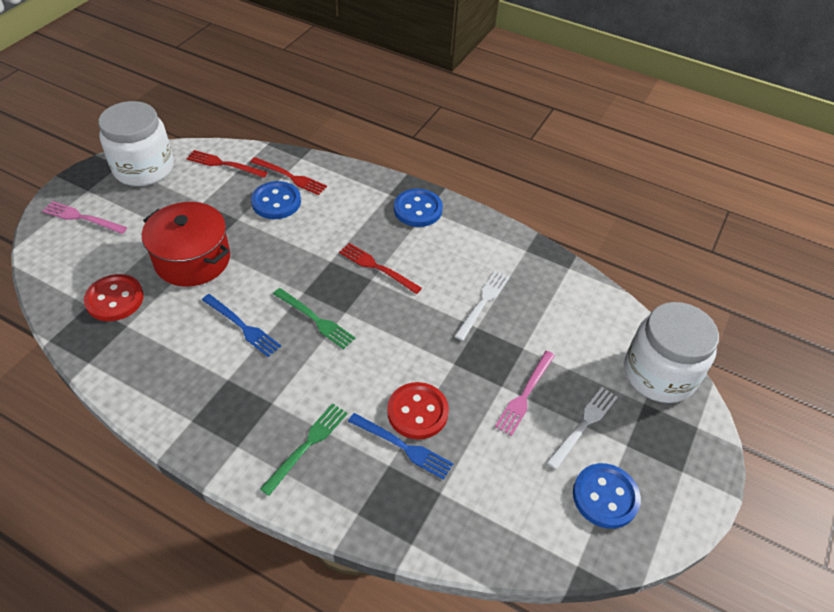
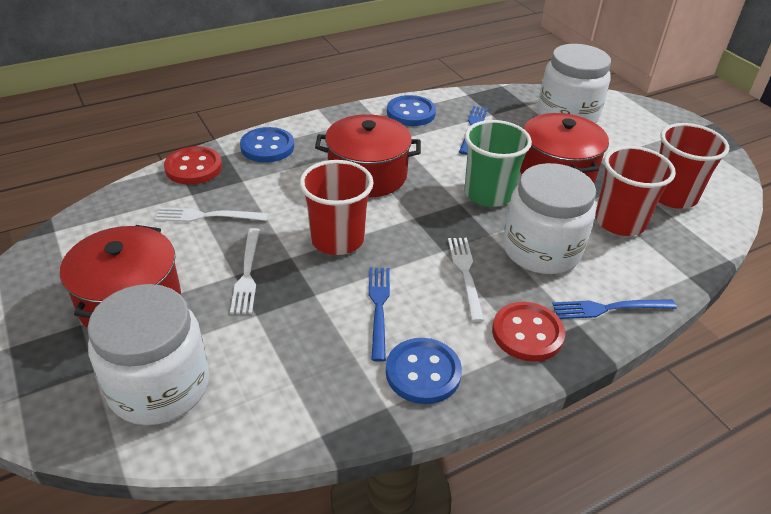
blue fork: [202,294,281,357] [348,413,454,480] = 2 -> [369,267,390,362] [459,106,488,155] [552,299,677,319] = 3
green cup: none = 0 -> [464,120,532,207] = 1
green fork: [260,403,347,496] [273,288,356,349] = 2 -> none = 0
pink fork: [42,201,127,234] [495,351,555,436] = 2 -> none = 0
red cup: none = 0 -> [300,160,374,255] [595,146,676,236] [658,123,730,209] = 3
red fork: [186,150,268,178] [250,157,327,195] [339,243,422,294] = 3 -> none = 0
red pot: [142,202,230,287] = 1 -> [60,225,181,327] [315,114,421,197] [520,113,609,183] = 3
white fork: [454,270,510,341] [547,387,618,470] = 2 -> [155,208,268,222] [230,228,260,314] [448,238,484,322] = 3
white jar: [98,101,174,186] [624,302,719,403] = 2 -> [87,284,209,425] [503,163,596,274] [538,44,611,123] = 3

